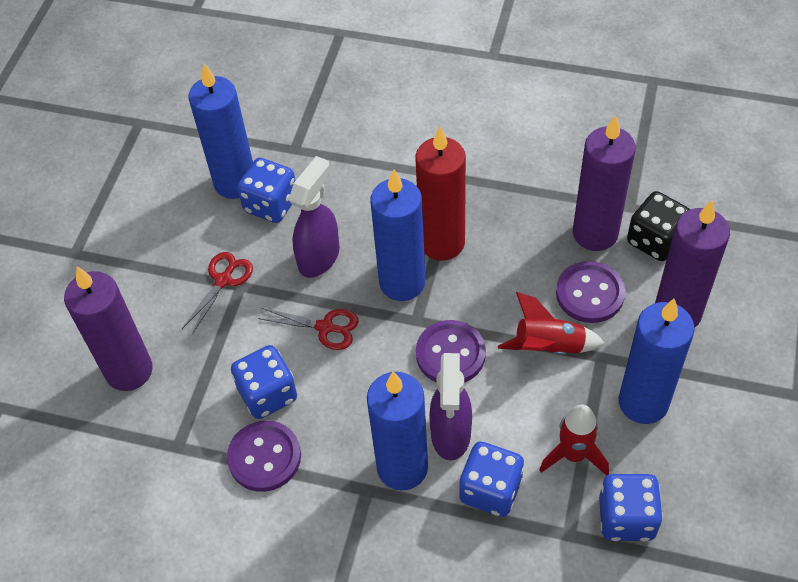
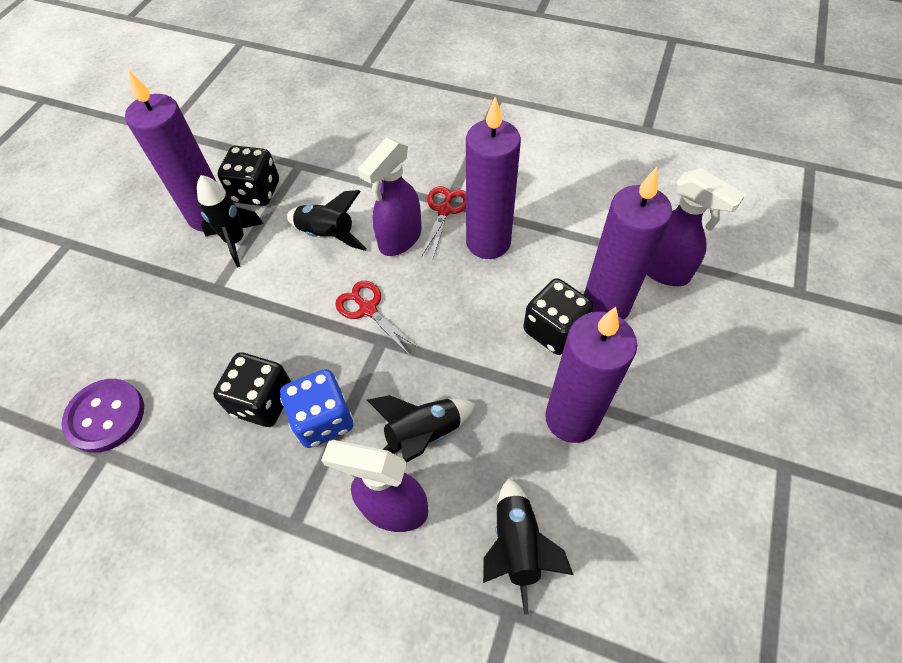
black dice: [627,191,690,261] = 1 -> [213,352,291,427] [218,146,279,206] [523,278,594,355] = 3
black rocket: none = 0 -> [197,175,263,267] [286,190,367,251] [367,395,476,463] [483,478,573,615] = 4
blue candle: [188,64,253,199] [367,372,428,490] [370,169,425,301] [619,299,695,424] = 4 -> none = 0
blue dice: [231,345,297,419] [237,158,296,223] [459,441,524,517] [599,474,663,542] = 4 -> [280,369,353,448] = 1
purple button: [227,421,301,492] [416,320,486,383] [556,261,625,323] = 3 -> [61,379,144,453] = 1
purple candle: [64,266,153,391] [573,115,636,251] [655,200,730,328] = 3 -> [125,70,216,231] [466,97,521,259] [545,307,637,443] [584,167,672,320] = 4
purple spray bottle: [289,156,340,278] [429,353,472,460] = 2 -> [321,440,428,532] [358,138,422,256] [646,168,746,286] = 3
red candle: [415,126,466,261] = 1 -> none = 0
red rocket: [498,292,605,355] [539,404,609,476] = 2 -> none = 0

